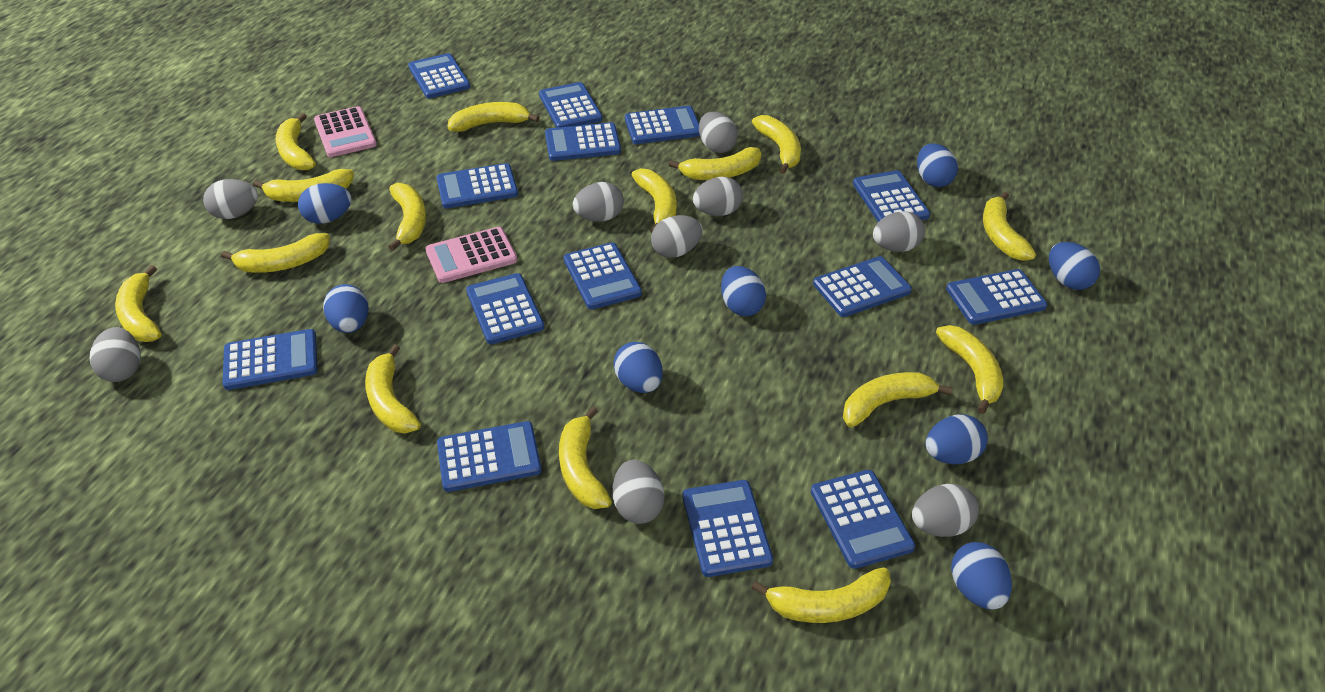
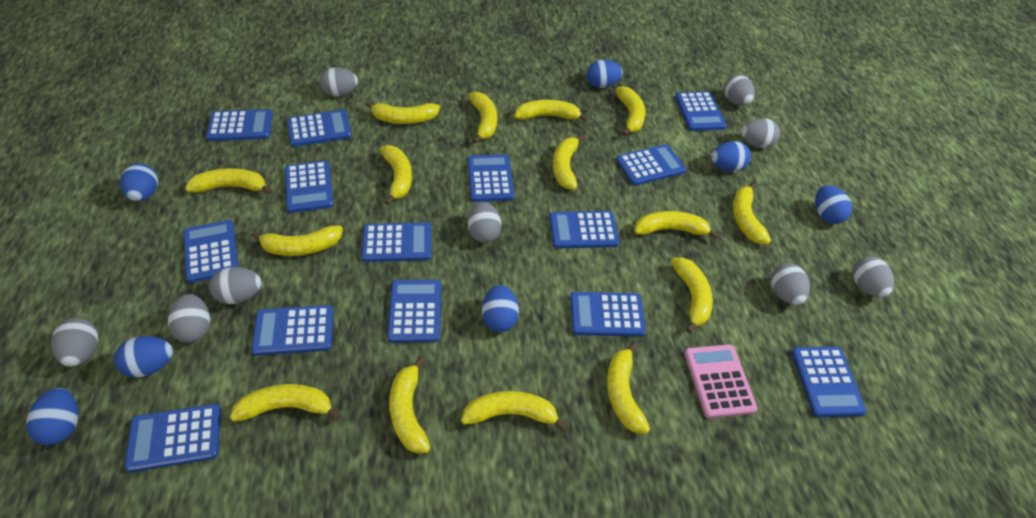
blue egg: [298,183,352,224] [323,284,369,333] [614,342,663,393] [721,266,766,316] [917,143,958,187] [925,414,988,464] [951,542,1012,610] [1049,242,1100,290] = 8 -> [26,388,78,445] [114,336,173,378] [120,163,158,201] [482,285,519,332] [586,60,623,88] [711,141,751,172] [815,185,852,224] = 7
pink calculator: [314,106,377,157] [425,227,517,283] = 2 -> [684,344,758,418] = 1

